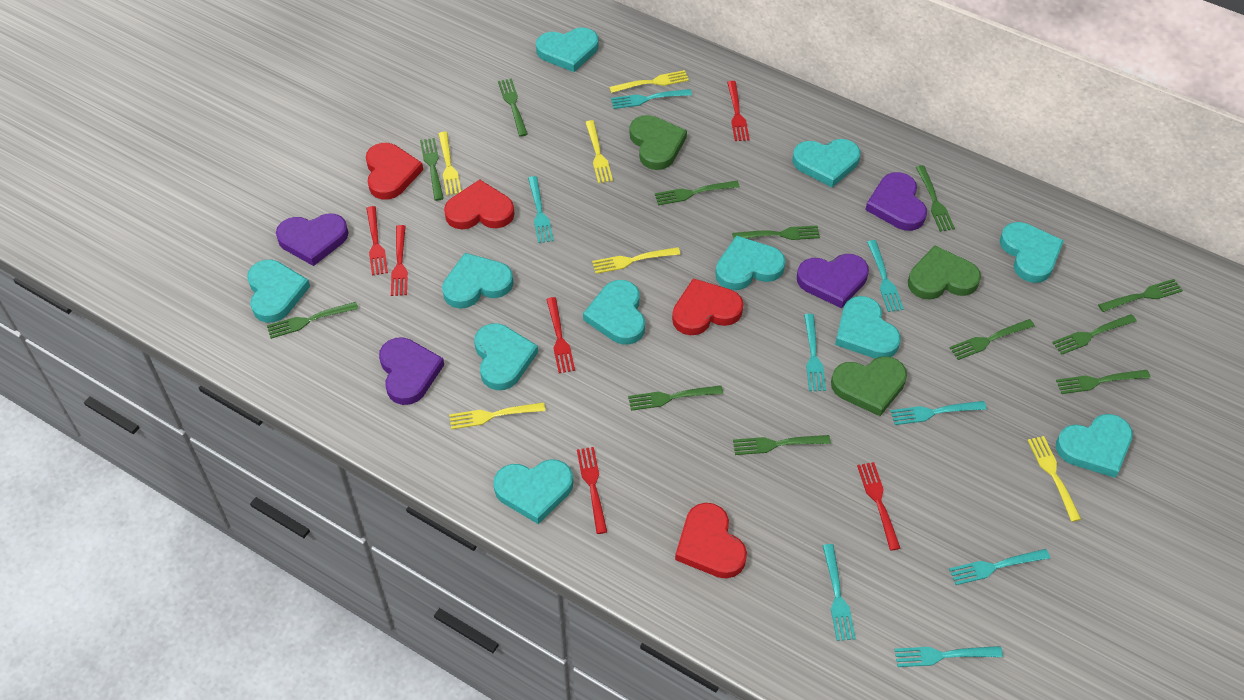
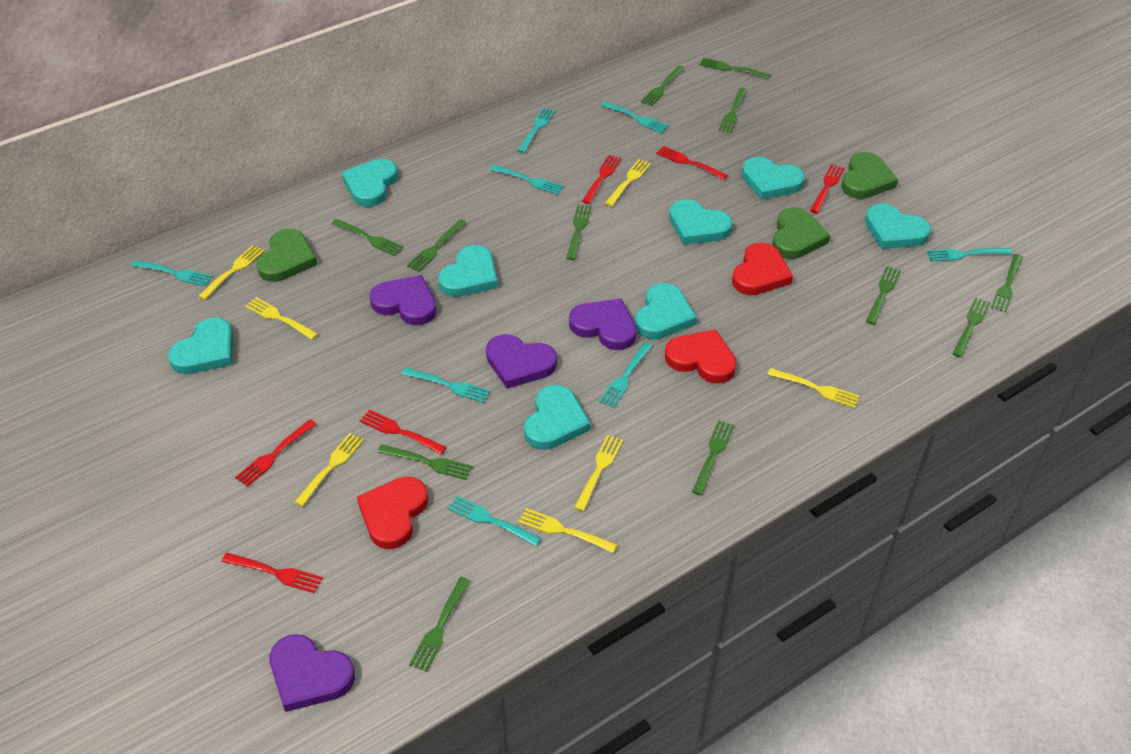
red heart: [366,143,423,200] [444,179,515,230] [672,278,743,335] [675,503,747,578] = 4 -> [357,476,428,549] [665,329,737,383] [732,243,793,295] = 3
turquoise heart: [247,260,310,323] [442,253,513,309] [474,323,538,390] [493,459,573,524] [536,28,599,72] [583,280,645,345] [715,236,786,290] [792,139,860,187] [835,296,901,359] [1000,222,1064,283] [1056,414,1133,478] = 11 -> [168,318,233,374] [342,159,398,207] [438,245,498,297] [524,385,591,450] [635,283,697,339] [669,199,732,245] [742,157,805,200] [865,204,931,249] = 8
yellow fork: [438,132,461,195] [449,402,545,429] [585,120,613,183] [592,247,680,274] [609,70,689,93] [1028,436,1081,522] = 6 -> [199,245,264,300] [245,297,318,340] [294,433,364,507] [518,508,618,553] [574,435,623,511] [605,159,651,206] [767,368,860,408] = 7

